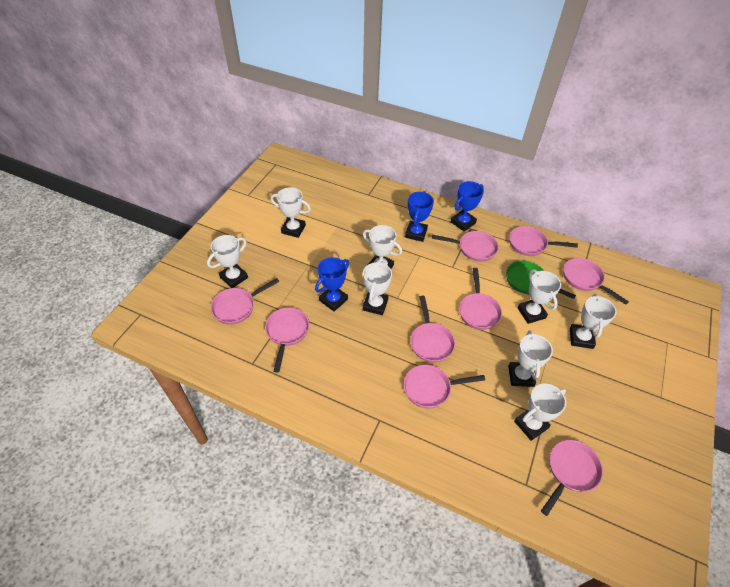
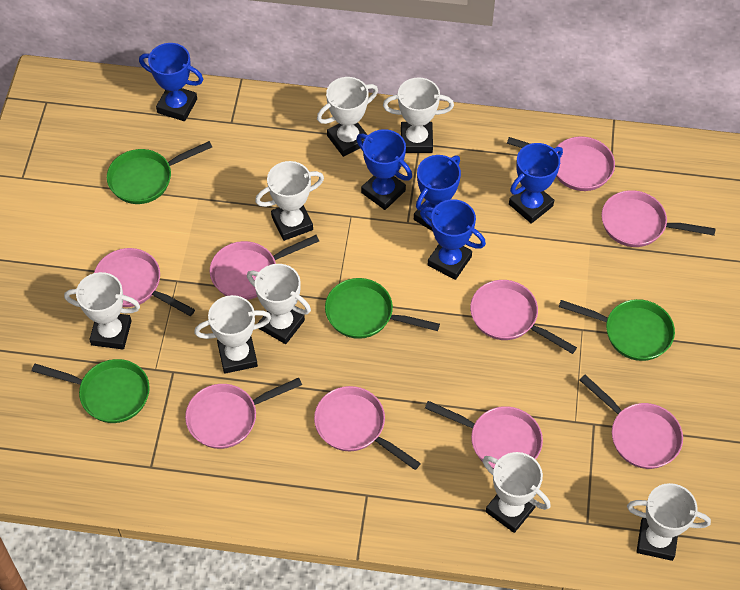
blue trophy: [315,257,349,311] [405,191,434,242] [451,181,484,232] = 3 -> [139,43,203,121] [356,129,412,210] [414,155,461,231] [420,199,486,280] [509,143,563,224] = 5
green pan: [506,260,576,299] = 1 -> [32,359,150,423] [107,141,212,204] [325,278,440,339] [559,299,675,361] = 4

